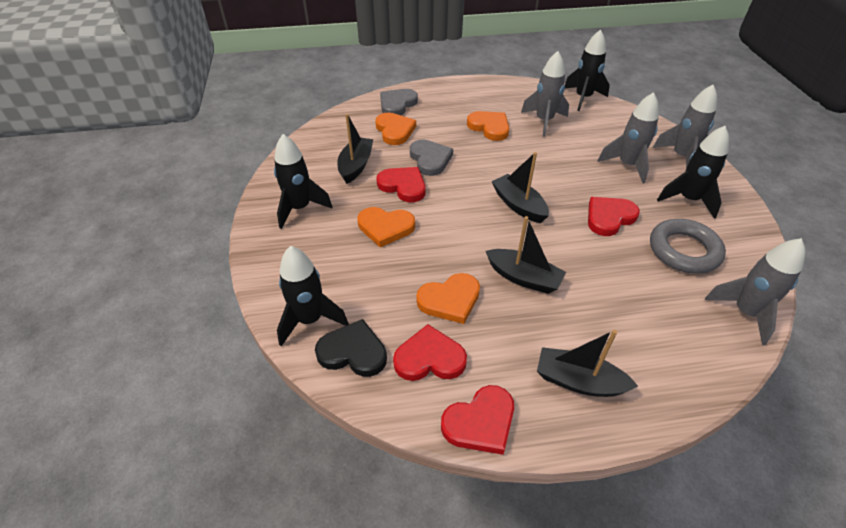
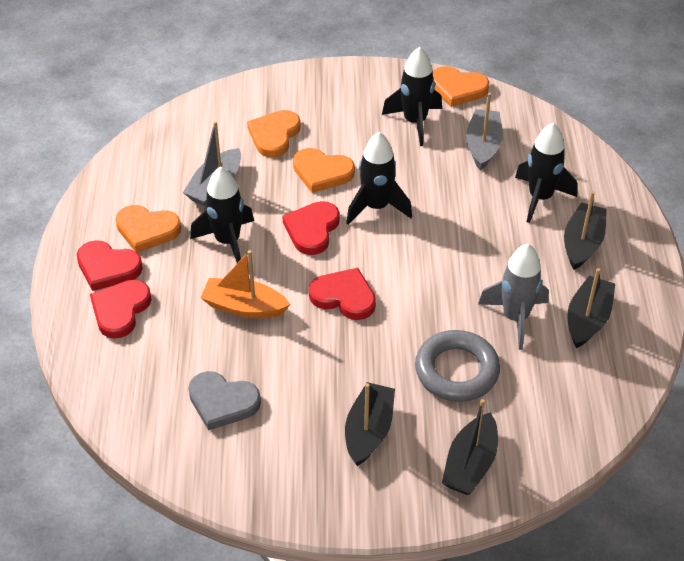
black heart: [315,319,387,377] = 1 -> none = 0
grey boat: none = 0 -> [183,121,241,207] [466,93,503,170] = 2
grey heart: [380,89,418,115] [410,139,453,176] = 2 -> [188,371,261,431] = 1
grey rocket: [521,51,569,137] [598,92,659,184] [653,85,717,168] [705,238,805,345] = 4 -> [478,244,549,350] = 1
orange boat: none = 0 -> [201,250,290,318] = 1

